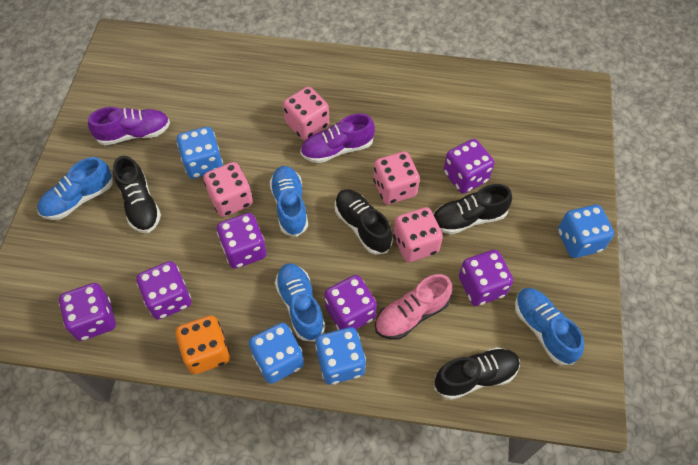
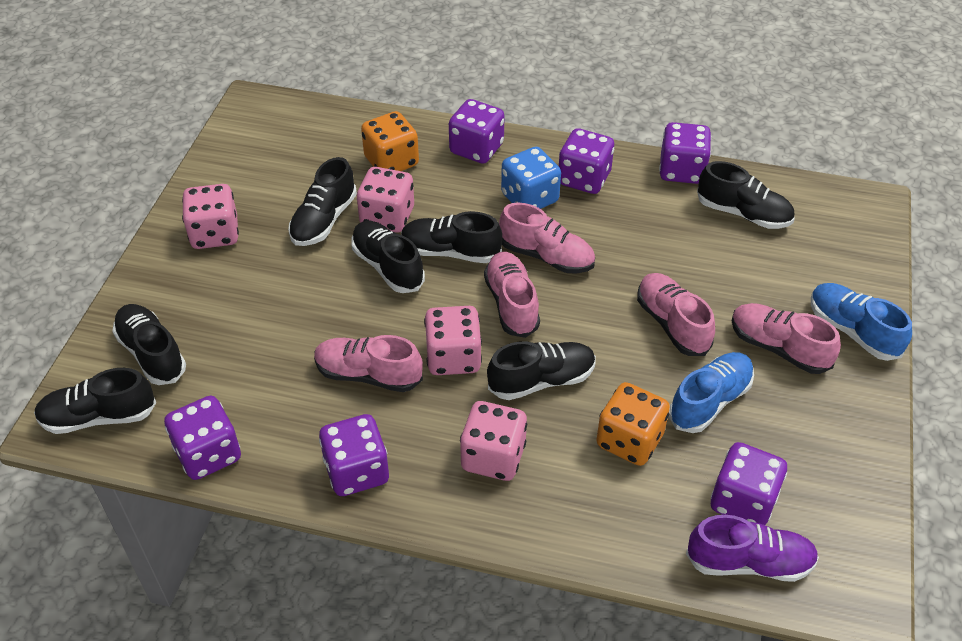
black shoe: [113,156,161,233] [335,189,392,255] [434,184,512,234] [434,347,520,400] = 4 -> [34,368,156,434] [112,304,186,385] [288,157,357,246] [352,221,425,293] [401,211,502,263] [487,341,596,400] [697,161,795,229] = 7
blue dice: [177,127,223,179] [249,322,304,384] [315,327,366,385] [558,205,614,258] = 4 -> [501,147,561,209] = 1
blue shoe: [37,157,113,220] [269,166,308,237] [275,263,325,341] [515,288,584,365] = 4 -> [669,352,754,433] [811,283,912,361] = 2
orange dice: [175,315,230,374] = 1 -> [361,111,419,171] [596,382,670,466] = 2
pink shoe: [375,274,452,340] = 1 -> [314,335,423,392] [484,252,540,338] [499,202,595,273] [637,273,715,356] [731,303,841,374] = 5
purple shoe: [88,107,170,145] [300,113,375,163] = 2 -> [686,515,819,582] = 1

